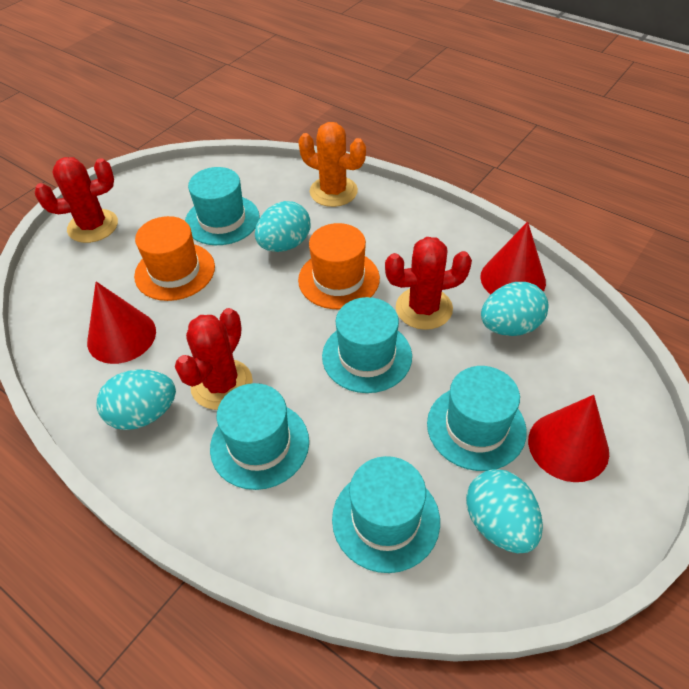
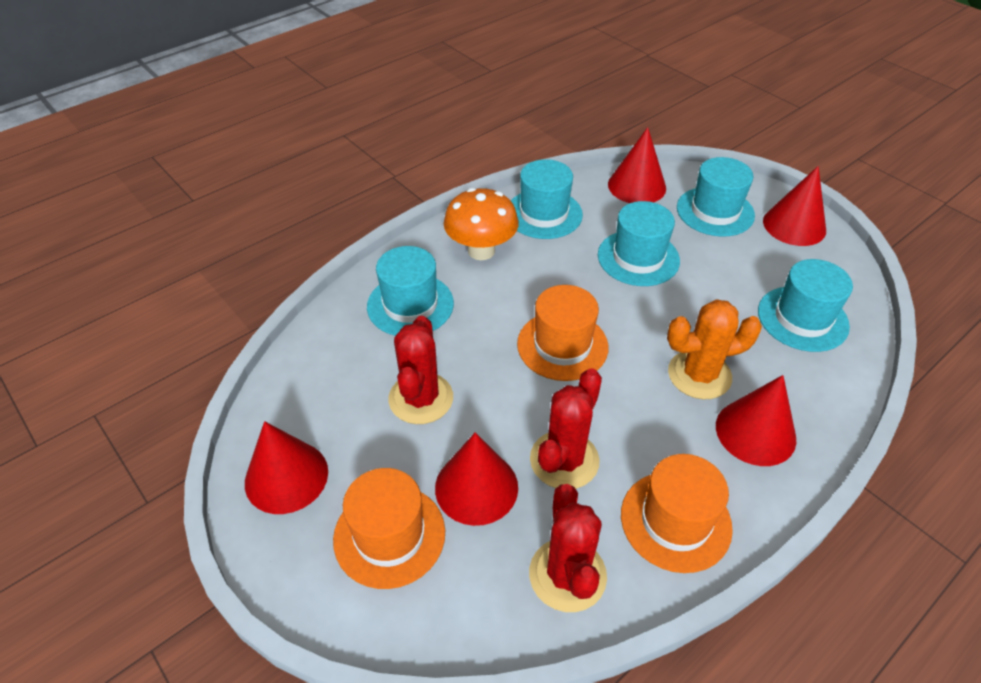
orange hat: [134,216,215,301] [298,223,380,309] = 2 -> [333,468,445,589] [517,285,609,381] [621,454,733,573] = 3
orange mushroom: none = 0 -> [444,188,519,260] = 1
red cone: [87,281,156,364] [480,222,546,294] [528,395,609,482] = 3 -> [245,421,328,514] [435,432,518,526] [608,127,666,203] [716,375,796,466] [763,166,826,246] = 5
turquoise egg: [96,370,176,430] [255,201,310,252] [466,469,543,553] [481,282,549,336] = 4 -> none = 0

